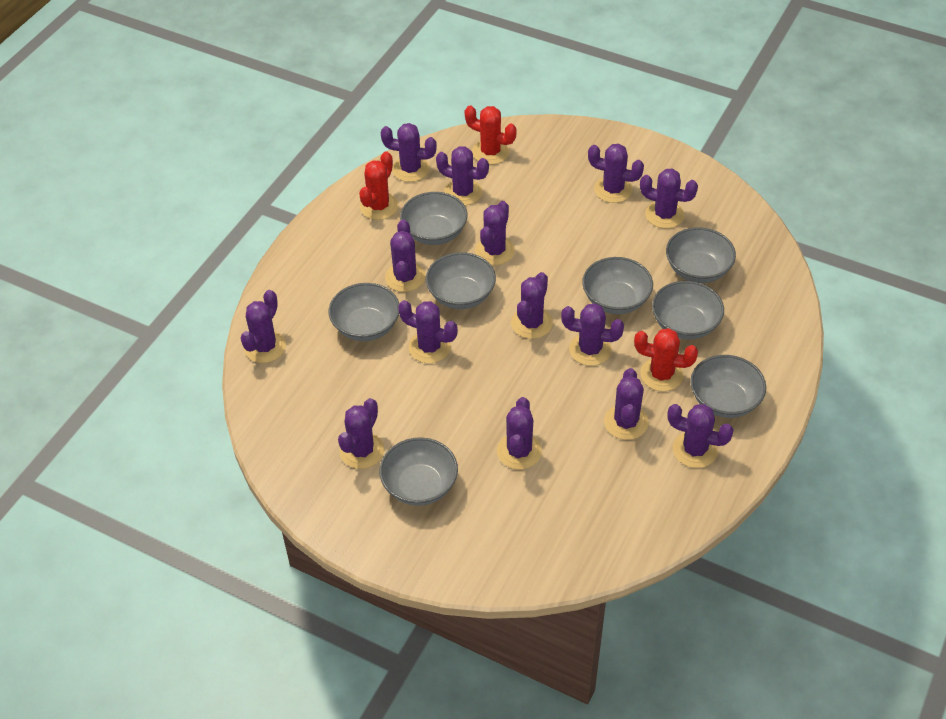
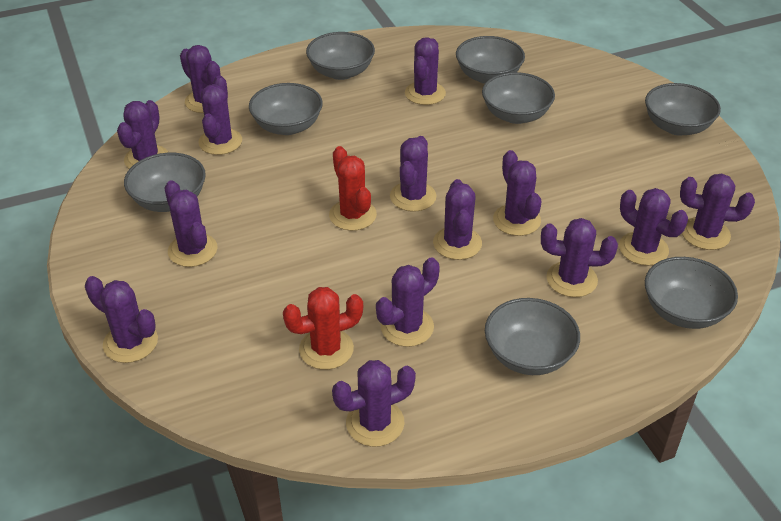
red cactus: [359,151,398,220] [465,105,517,165] [634,328,698,391] = 3 -> [283,287,363,370] [329,146,377,231] = 2

